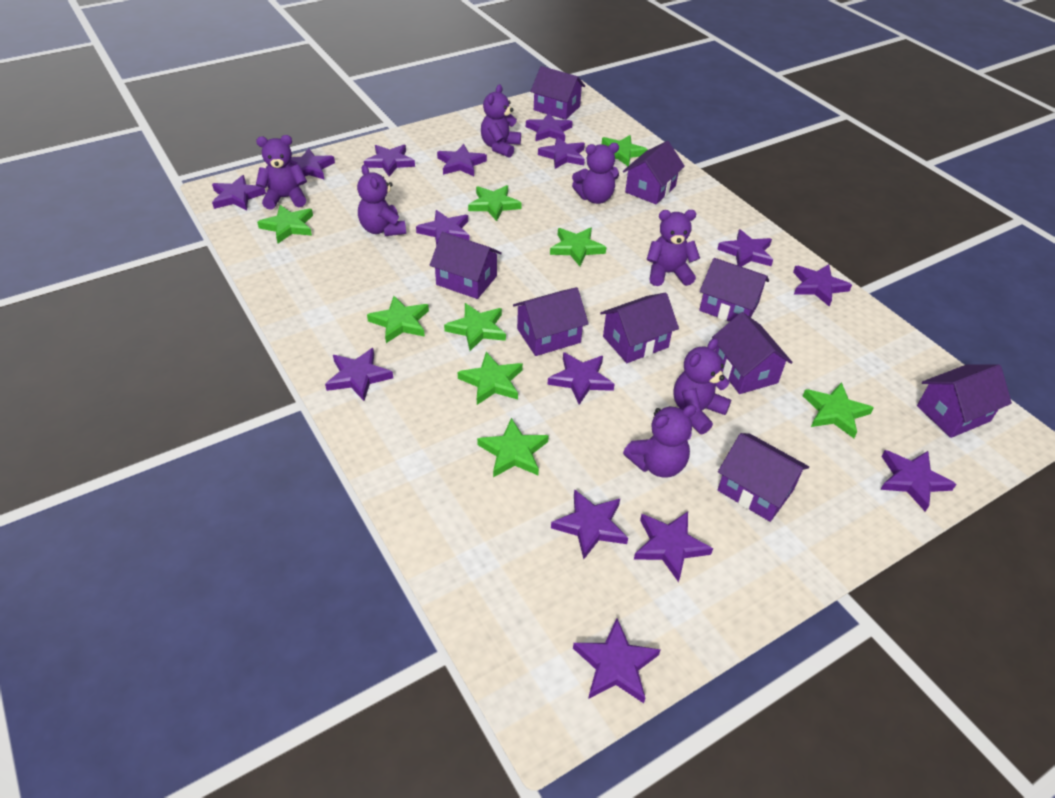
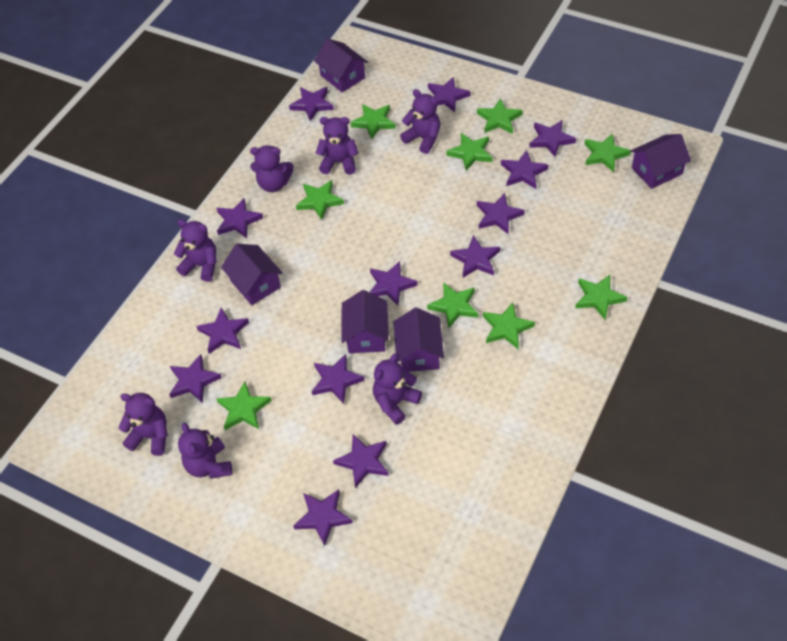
purple house: [430,232,502,299] [513,287,589,356] [530,66,585,120] [600,293,679,363] [623,141,685,204] [699,258,769,322] [712,312,793,394] [718,433,809,522] [917,364,1012,438] = 9 -> [221,244,283,305] [314,38,368,93] [342,290,389,353] [393,307,444,372] [630,134,691,189] = 5
purple star: [212,175,266,211] [290,148,335,180] [325,348,393,401] [364,145,415,177] [416,210,470,246] [437,144,487,176] [526,113,573,142] [538,137,585,169] [547,352,615,405] [551,489,628,559] [573,618,661,703] [634,512,713,582] [717,229,773,267] [793,264,852,307] [880,450,956,512] = 15 -> [169,354,222,403] [196,308,249,354] [216,198,263,238] [289,87,334,121] [293,489,353,546] [312,354,365,404] [333,434,389,489] [370,261,418,306] [428,77,471,112] [450,235,500,278] [477,193,525,235] [501,150,549,189] [529,120,576,157] = 13

